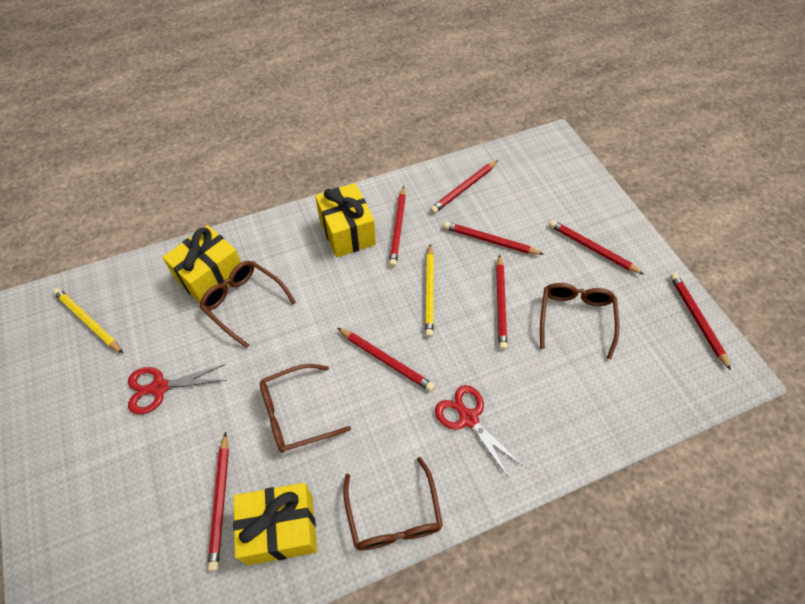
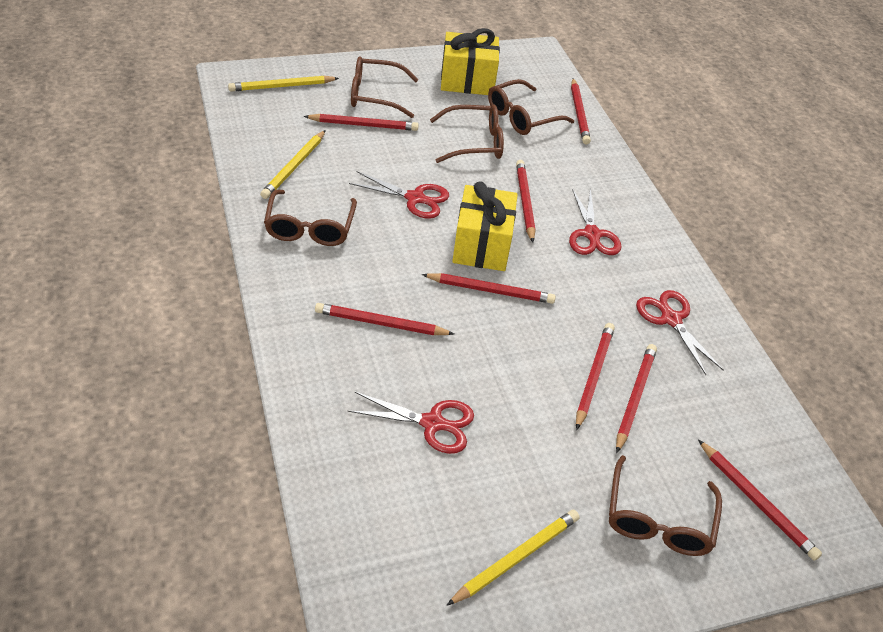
brown glasses: [200,261,296,348] [260,364,351,453] [343,457,443,550] [540,283,619,359] = 4 -> [264,190,357,246] [351,56,418,118] [430,104,504,163] [488,79,574,135] [609,455,722,556] = 5
red scissors: [128,364,226,414] [435,385,524,478] = 2 -> [348,392,474,454] [349,171,449,219] [569,188,622,255] [636,290,724,375] = 4
yellow gift: [162,225,241,303] [233,483,317,565] [315,183,376,257] = 3 -> [441,28,500,95] [452,181,518,271] = 2
yellow pencil: [53,288,123,353] [425,244,434,337] = 2 -> [228,75,339,92] [260,130,326,199] [446,510,579,606] = 3

